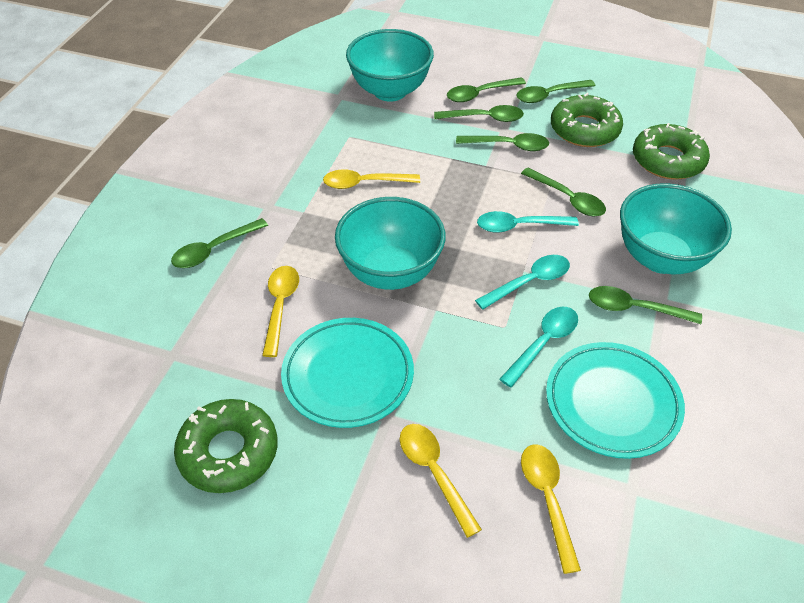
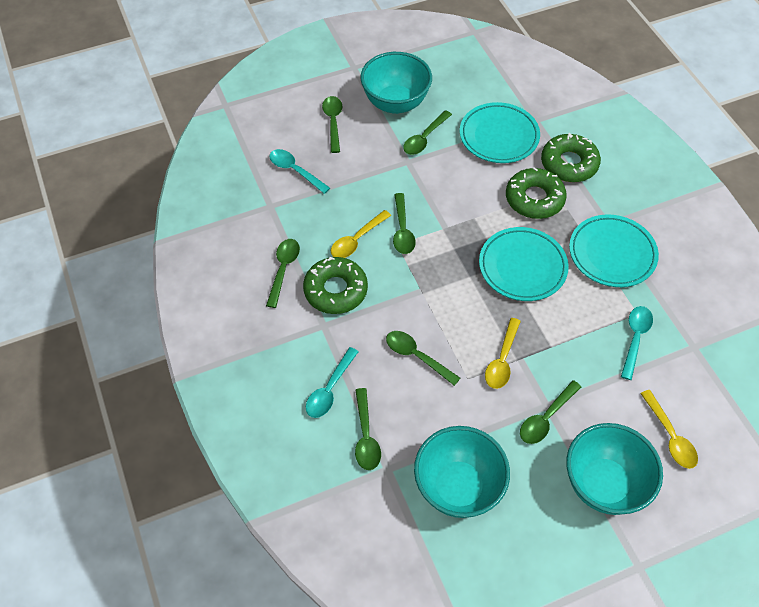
turquoise plate: [281,318,414,428] [546,342,685,459] = 2 -> [460,102,540,163] [479,227,569,301] [569,215,659,287] = 3
yellow spoon: [262,266,299,357] [323,169,420,189] [400,424,482,538] [521,444,581,574] = 4 -> [331,210,391,258] [485,318,521,389] [640,390,698,469] = 3

